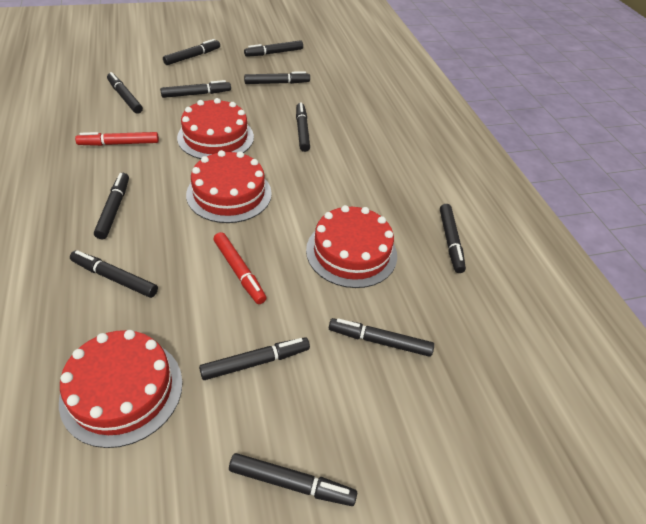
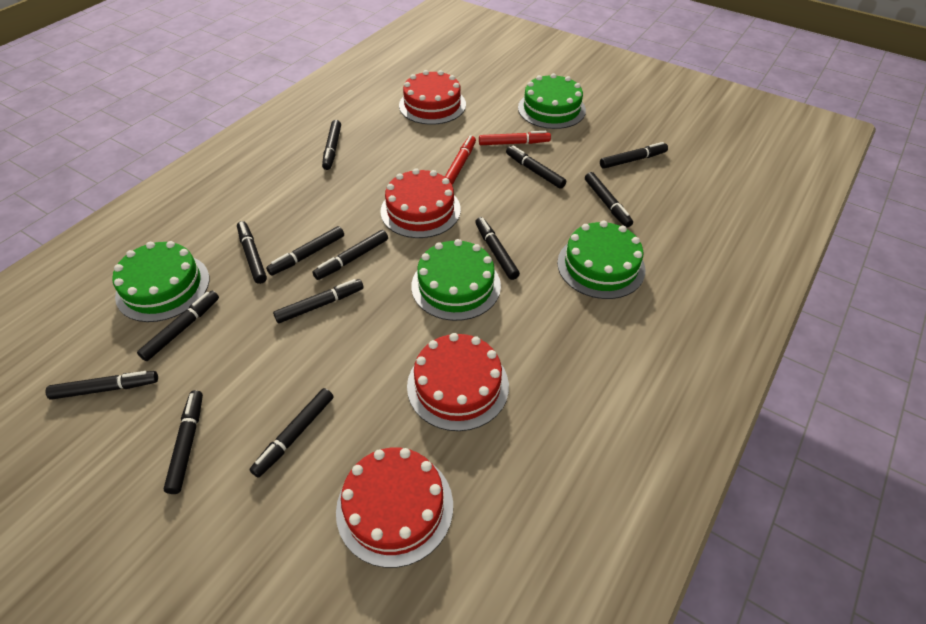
black marker: [70,250,158,298] [94,173,129,239] [107,72,143,114] [160,80,231,98] [163,39,220,65] [199,337,310,380] [229,453,357,506] [244,40,303,57] [244,71,310,84] [296,102,310,152] [329,318,434,357] [440,204,466,273] = 12 -> [45,371,158,400] [137,291,219,361] [164,390,203,494] [237,221,267,284] [249,388,334,478] [266,226,344,276] [273,279,364,323] [312,230,388,280] [322,120,341,170] [475,217,520,280] [506,146,566,189] [585,172,633,227] [600,142,668,169] = 13
green cake: none = 0 -> [112,241,209,322] [411,239,501,321] [518,73,586,129] [557,221,645,299] = 4

